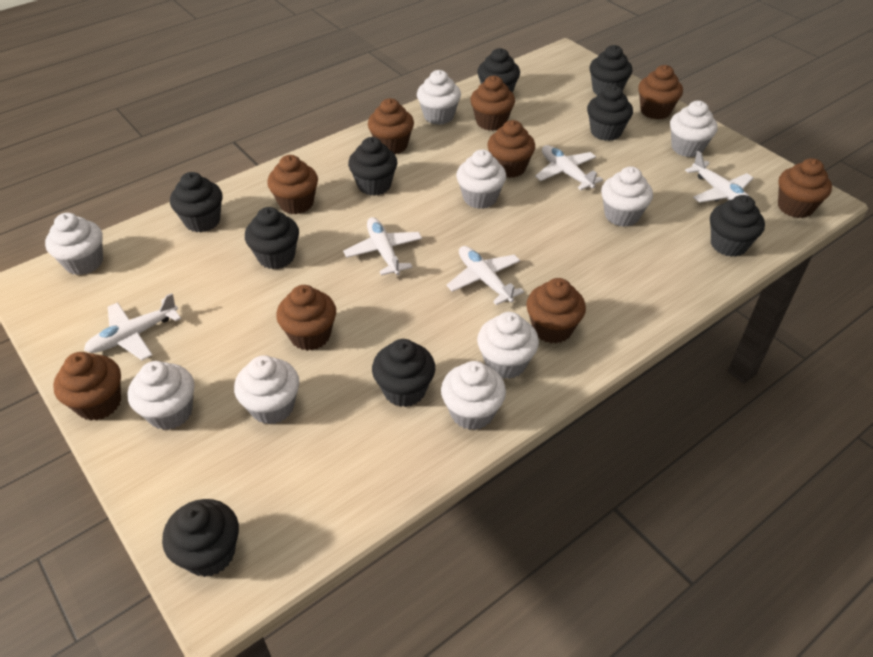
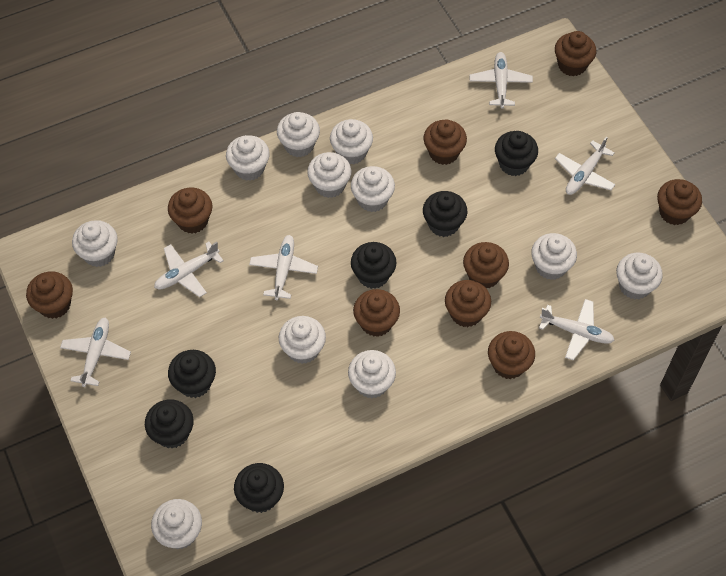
black cupcake: [162,499,239,577] [170,172,223,232] [245,207,299,269] [348,137,397,196] [372,339,435,407] [477,48,520,93] [587,85,633,141] [590,45,632,95] [710,195,765,257] = 9 -> [145,399,194,449] [168,350,216,398] [234,463,284,513] [351,242,397,289] [423,191,468,237] [495,131,538,176] = 6
white cupcake: [45,213,103,275] [128,361,195,430] [234,355,299,424] [417,70,461,125] [441,361,506,430] [456,149,506,209] [477,312,539,379] [601,166,653,227] [670,101,718,157] = 9 -> [72,220,118,267] [151,499,202,549] [226,135,270,181] [277,112,320,157] [279,316,326,364] [307,152,351,198] [330,119,373,165] [348,350,396,398] [351,166,395,212] [531,233,577,280] [616,253,663,299] = 11
white plane: [84,293,181,360] [343,217,422,276] [446,246,524,305] [535,145,603,190] [685,151,753,203] = 5 -> [60,317,131,387] [154,242,224,297] [249,235,318,300] [470,52,533,109] [539,299,615,360] [555,136,616,195] = 6

